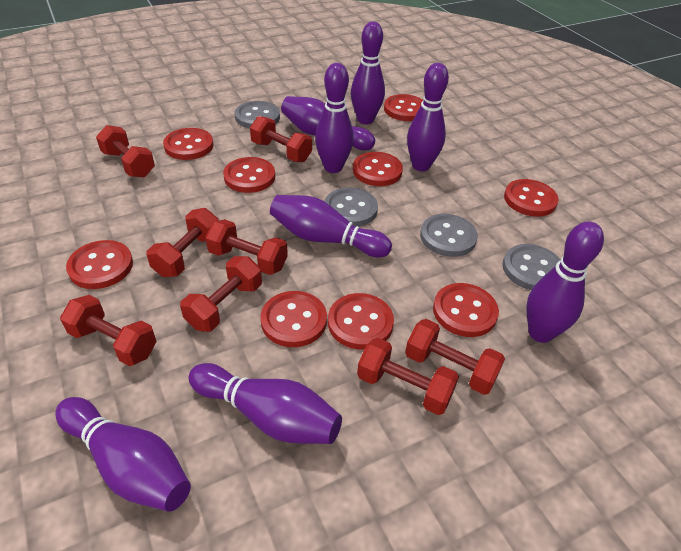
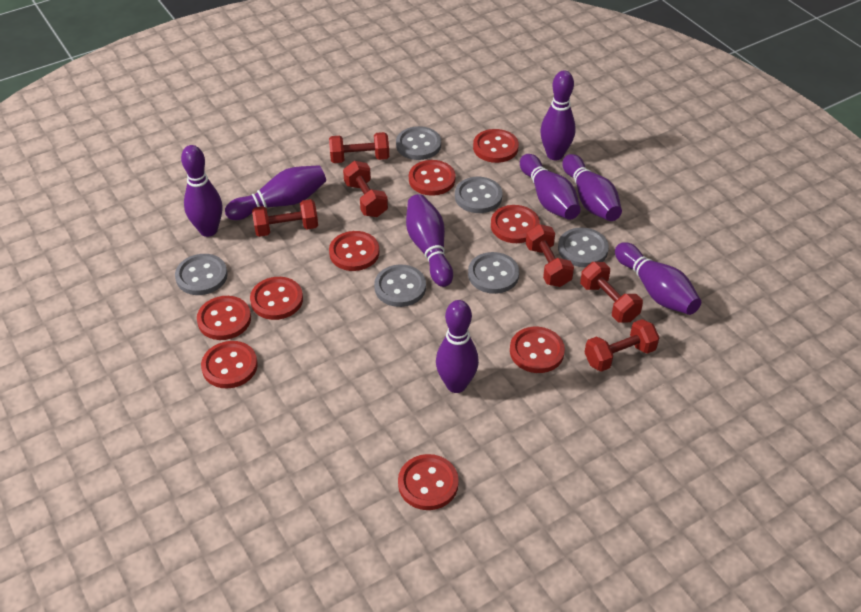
grey button: [235,101,280,129] [324,187,378,227] [420,214,478,257] [503,244,561,290] = 4 -> [175,254,228,295] [374,265,426,307] [396,126,441,160] [455,177,503,213] [468,252,519,294] [558,227,609,267] = 6
red dumbbell: [60,295,157,366] [96,125,155,177] [147,208,219,277] [180,256,262,332] [205,219,288,275] [250,116,312,162] [357,338,459,415] [405,319,505,395] = 8 -> [252,199,318,237] [329,132,389,163] [343,161,388,217] [526,224,574,287] [580,262,643,323] [585,319,659,372] = 6

